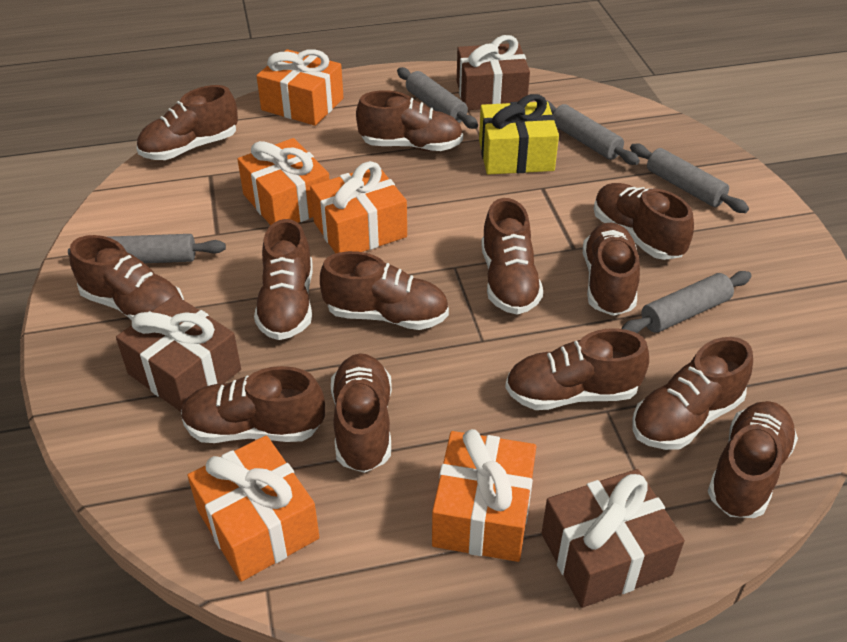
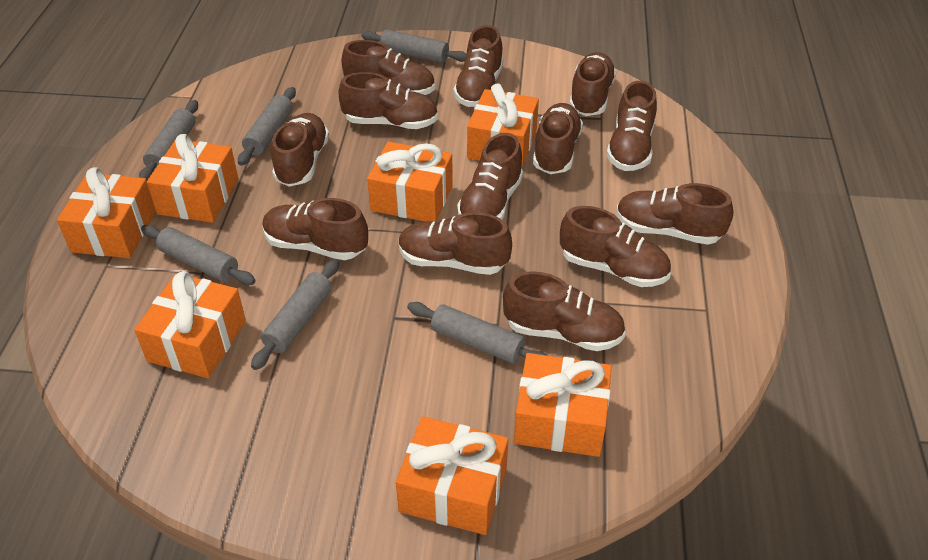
brown gift: [116,295,241,412] [457,35,530,110] [541,469,685,608] = 3 -> none = 0
grey rolling pin: [68,234,226,263] [397,67,478,129] [546,100,640,165] [621,271,752,333] [630,144,749,213] = 5 -> [139,100,198,180] [141,225,256,285] [238,87,296,166] [251,259,339,370] [362,29,467,63] [407,302,547,363] = 6
orange gift: [187,435,319,582] [237,138,330,225] [257,49,344,126] [310,161,407,253] [432,429,536,562] = 5 -> [57,167,156,258] [134,271,246,378] [147,134,239,223] [367,142,453,222] [396,416,508,535] [467,83,539,168] [514,353,612,457] = 7
yellow gift: [479,94,559,175] = 1 -> none = 0

